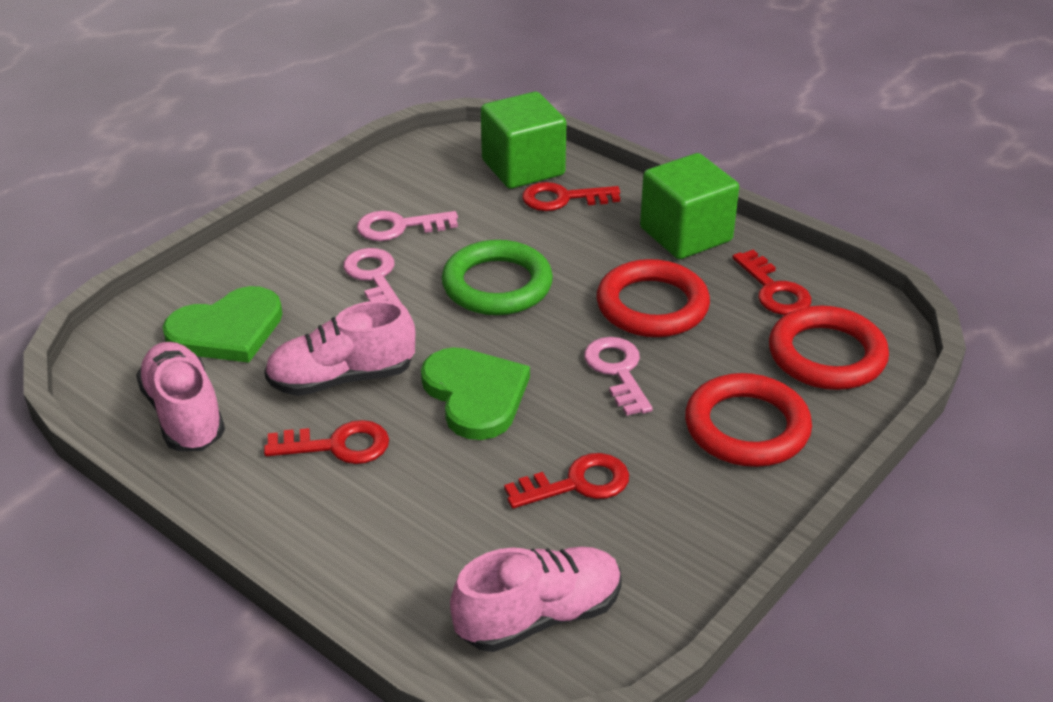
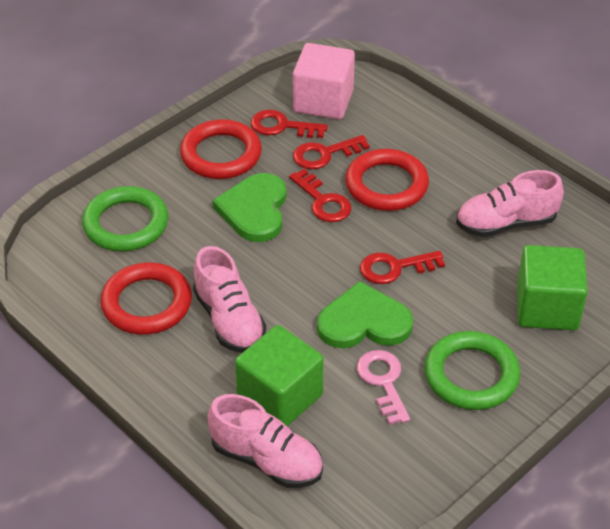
green ring: [442,240,553,315] = 1 -> [82,186,168,251] [425,331,521,410] = 2
pink cube: none = 0 -> [293,43,355,119] = 1
pink key: [343,248,402,304] [357,211,458,241] [584,337,653,416] = 3 -> [357,350,410,425] = 1

